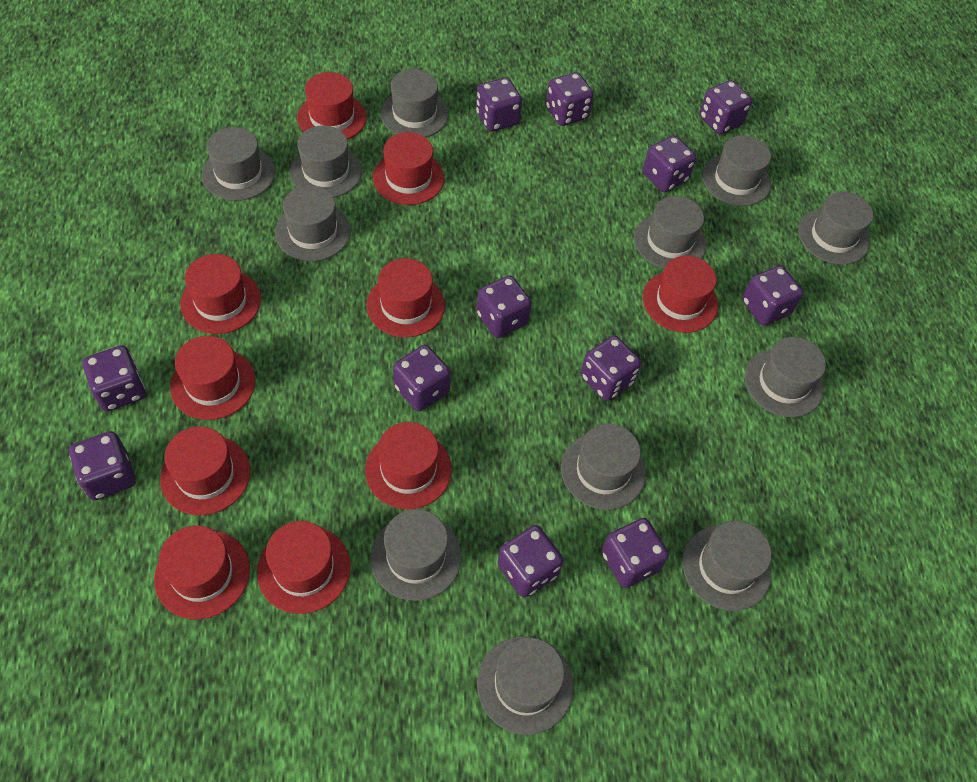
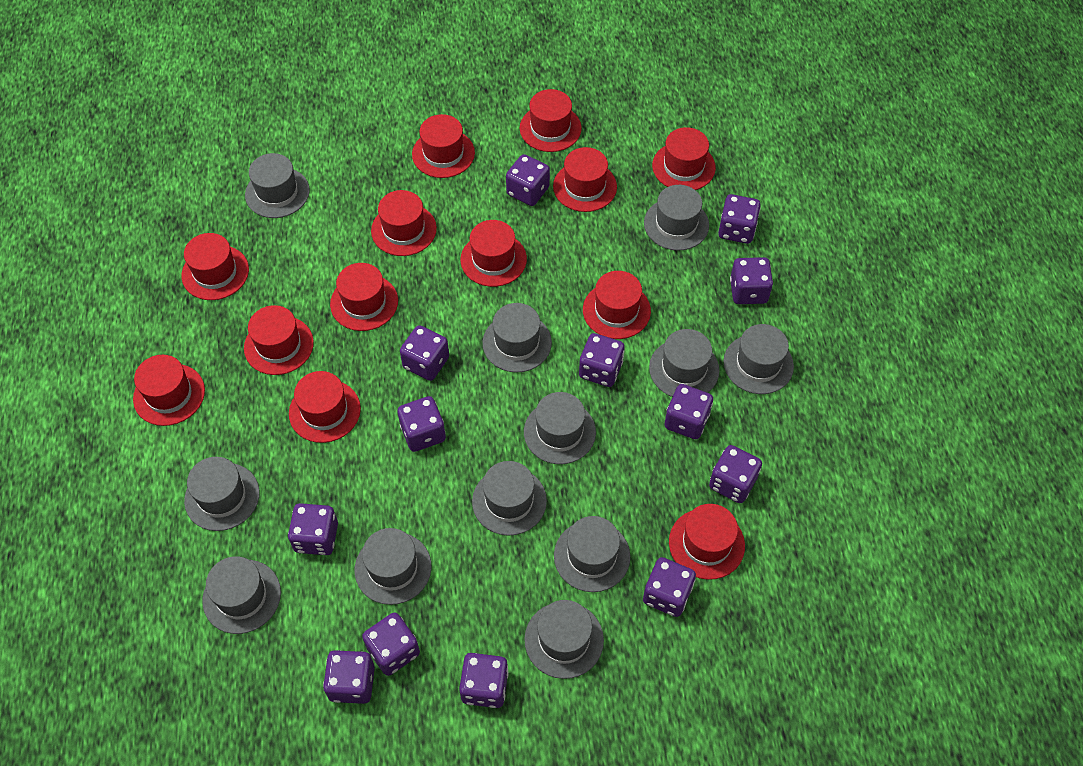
purple dice: [69,431,136,500] [82,345,146,411] [393,345,451,411] [476,78,522,132] [476,275,532,338] [497,525,564,598] [545,72,594,126] [581,336,641,401] [601,518,669,588] [642,136,696,193] [699,80,752,134] [742,266,803,326] = 12 -> [288,503,338,555] [323,650,375,704] [362,613,420,676] [397,396,446,452] [400,325,449,381] [459,653,509,708] [506,154,550,206] [579,333,625,387] [643,557,696,617] [665,384,713,439] [709,445,762,503] [718,194,761,244] [730,257,773,304] = 13
red hat: [154,526,250,619] [160,426,250,515] [170,336,256,420] [180,254,261,334] [257,521,351,614] [297,72,367,139] [365,422,452,509] [367,258,445,337] [373,132,444,205] [643,256,718,333] = 10 -> [133,355,205,426] [182,233,249,300] [244,305,314,375] [289,371,361,443] [330,263,398,331] [371,190,437,256] [412,114,475,178] [460,220,527,287] [520,89,582,152] [553,147,617,212] [583,271,651,339] [652,127,716,190] [669,504,745,580] = 13

